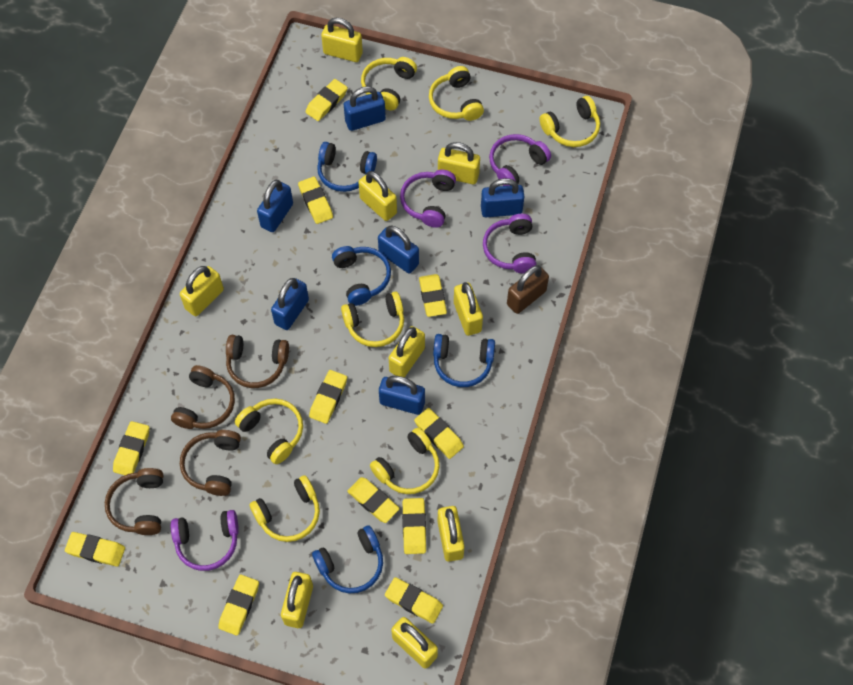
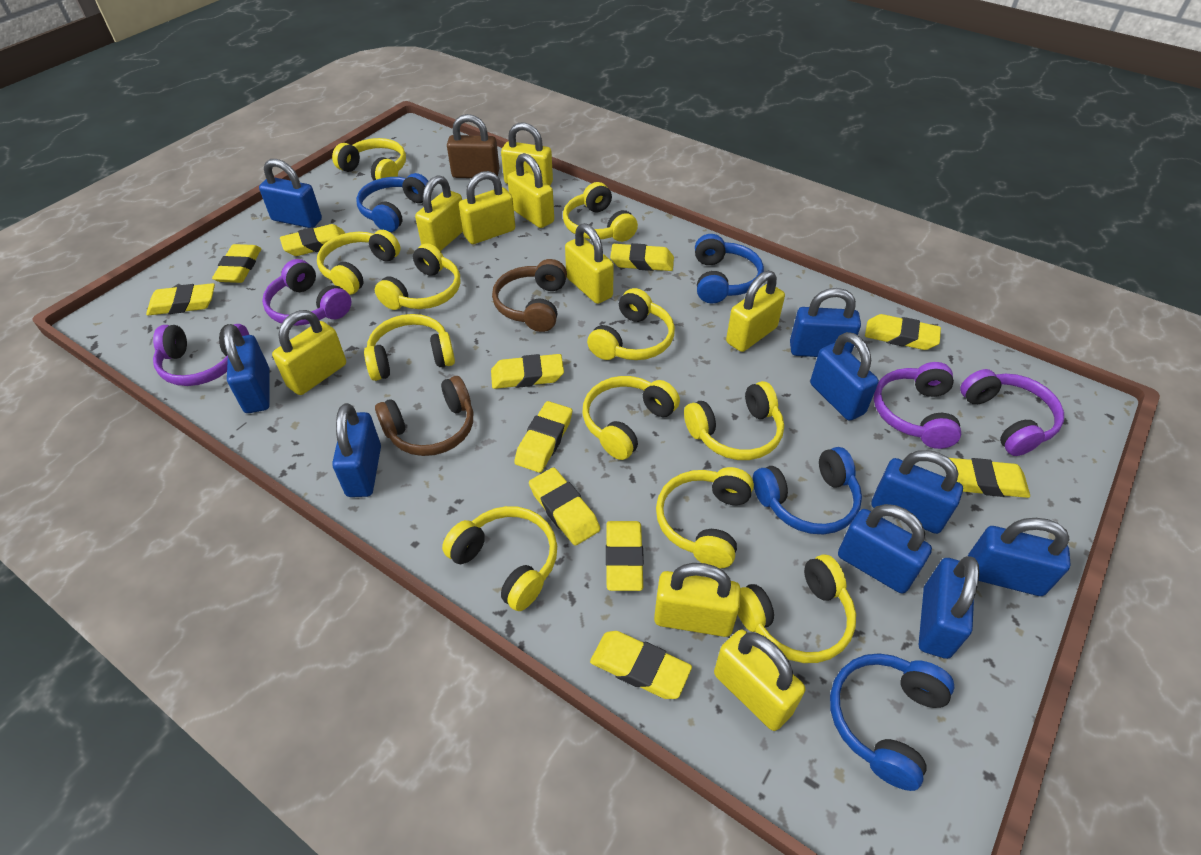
blue padlock: [257,180,293,232] [271,278,309,330] [344,86,386,131] [378,225,419,273] [379,376,425,415] [481,178,524,217] = 6 -> [223,324,270,413] [259,159,322,228] [332,403,381,497] [790,288,861,357] [810,332,879,421] [838,504,932,594] [872,450,963,534] [919,556,979,659] [968,518,1071,596] = 9
brown headphones: [105,468,163,535] [171,365,235,429] [180,430,241,496] [226,335,289,388] = 4 -> [375,376,473,456] [492,259,567,332] = 2
yellow headphones: [235,398,303,464] [249,475,320,542] [341,292,404,347] [361,57,417,111] [370,428,440,494] [429,66,484,121] [540,96,600,147] = 7 -> [317,230,401,295] [332,138,406,181] [364,314,455,381] [375,243,460,310] [442,506,557,611] [563,182,638,242] [582,376,680,460] [587,288,675,360] [656,467,754,568] [684,381,784,460] [738,554,856,663] = 11

